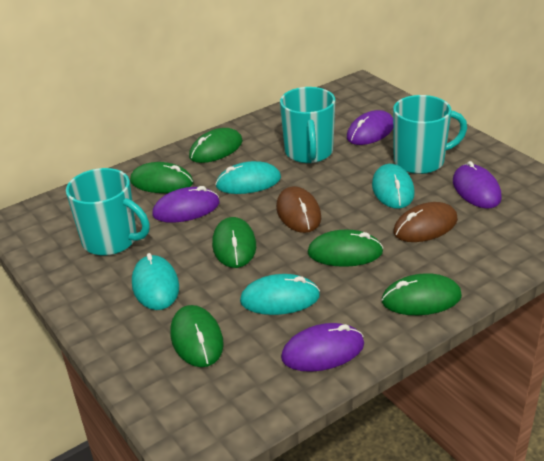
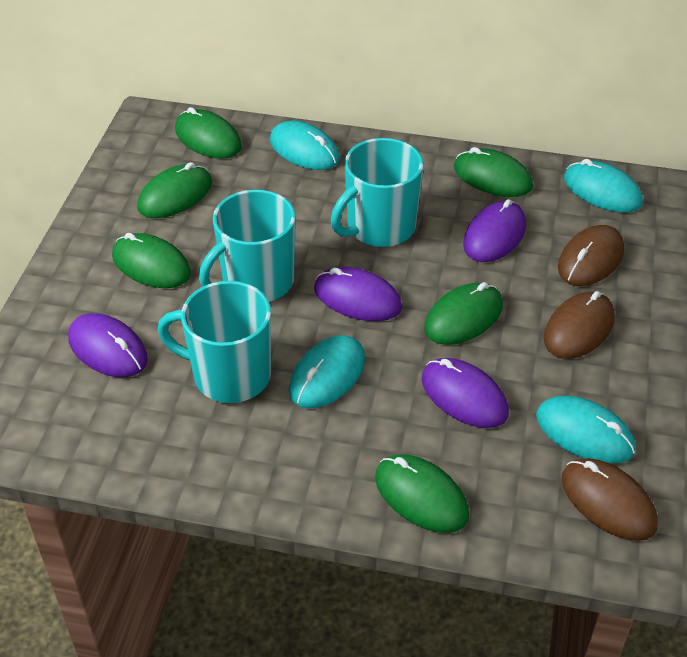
brown mouse: [276,186,321,233] [393,202,458,242] = 2 -> [544,291,615,359] [558,225,624,286] [562,458,658,541] = 3

